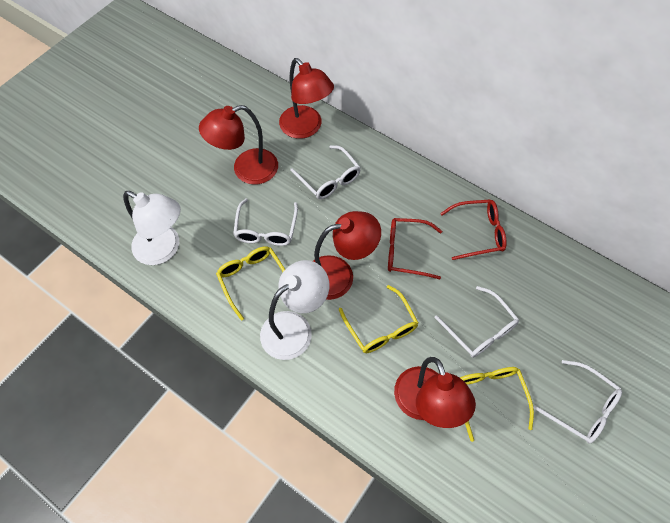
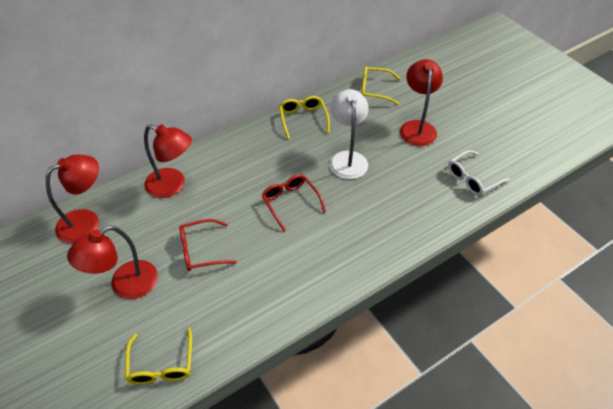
white glasses: [233,198,298,246] [290,145,361,199] [435,286,519,358] [533,360,622,444] = 4 -> [448,150,510,196] = 1
white lamp: [123,191,181,265] [260,260,329,360] = 2 -> [329,89,369,179] = 1

